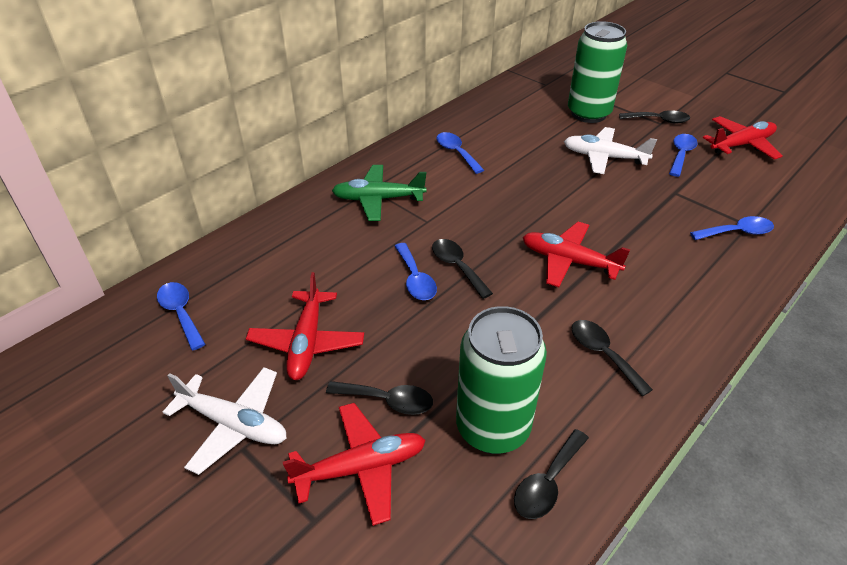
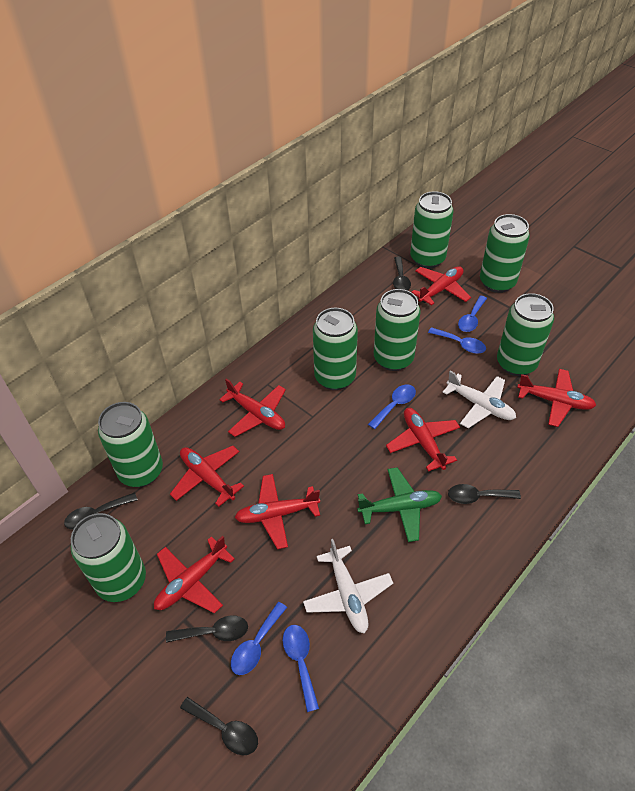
green can: [456,306,547,454] [568,21,627,123] = 2 -> [71,513,146,602] [98,402,163,487] [313,308,358,390] [374,289,421,371] [410,191,454,268] [480,214,530,293] [497,293,554,376] = 7
red plane: [246,272,364,380] [283,403,426,526] [522,222,630,287] [703,116,783,160] = 4 -> [154,536,235,614] [170,446,244,507] [219,379,286,437] [235,474,320,549] [386,408,460,472] [412,266,471,306] [517,369,596,427] = 7

